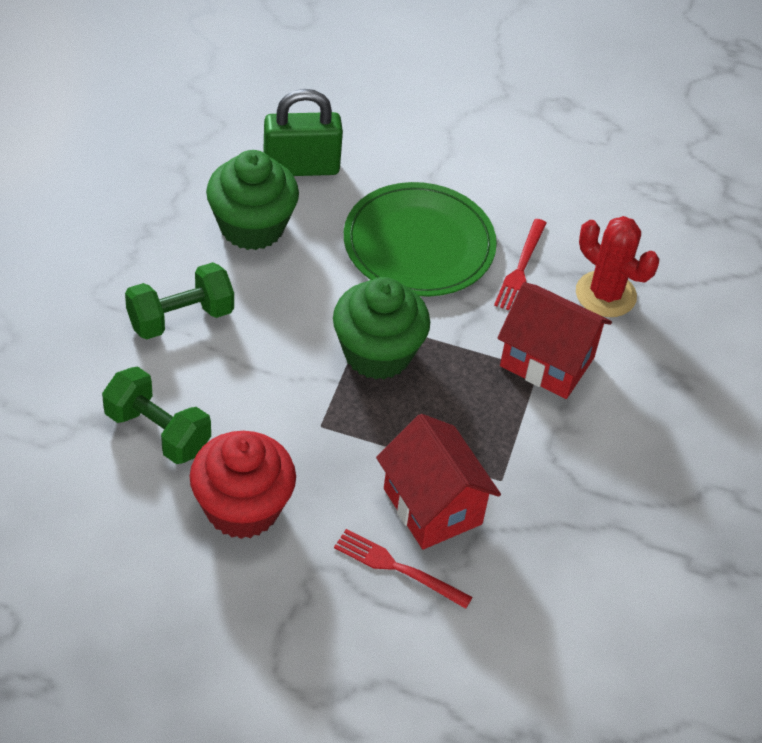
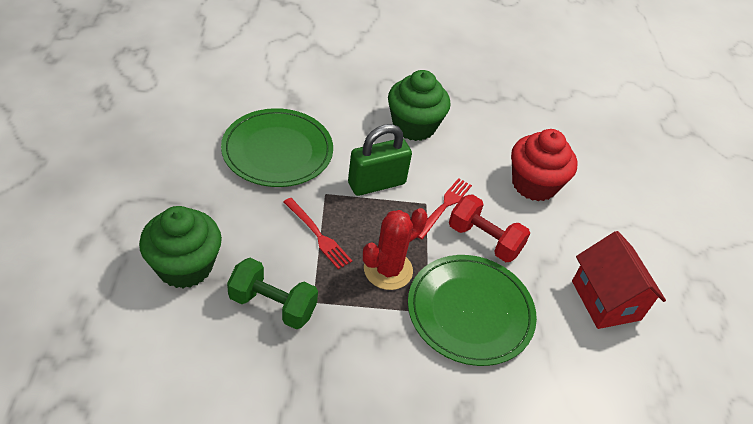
green dumbbell: [102,367,211,464] [125,262,234,340] = 2 -> [227,258,318,329] = 1
green plate: [344,182,497,297] = 1 -> [221,108,333,187] [408,255,537,366] = 2
red dumbbell: none = 0 -> [449,194,530,262] = 1
red house: [376,414,501,549] [498,282,612,399] = 2 -> [572,231,666,329] = 1

